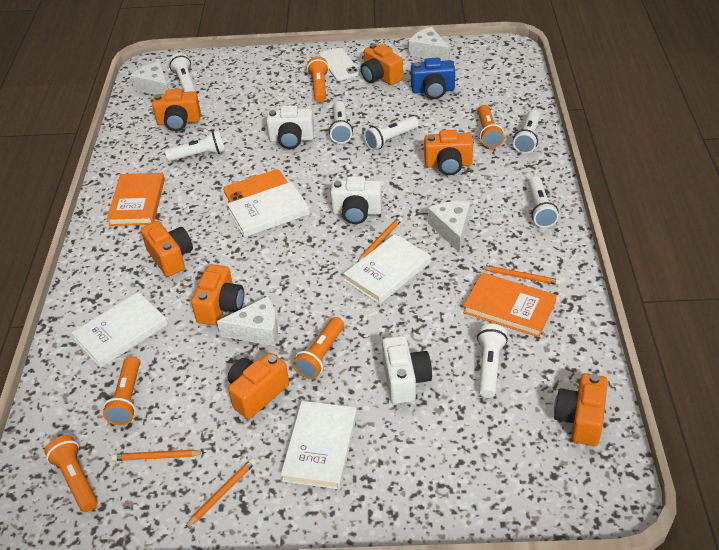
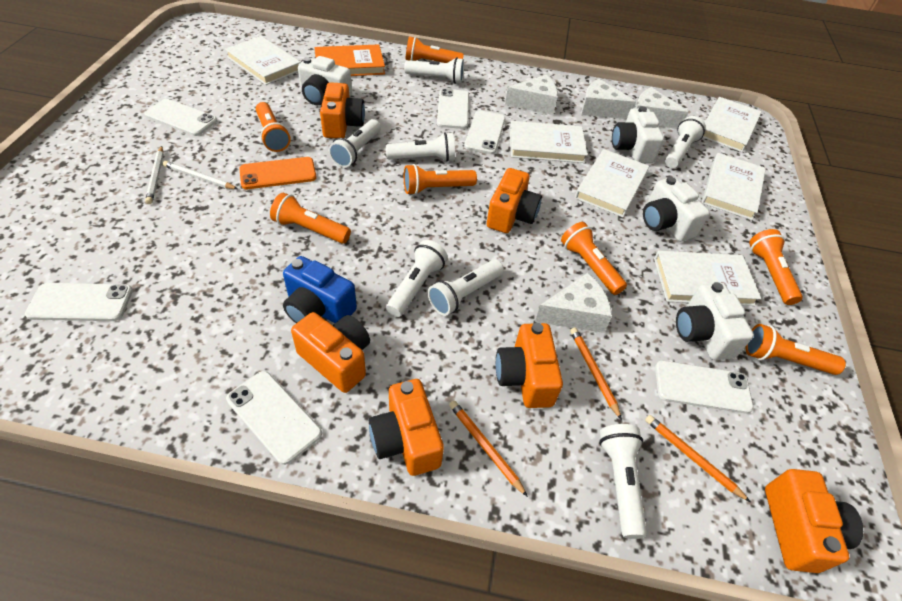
orange book: [107,173,165,226] [463,272,557,337] = 2 -> [314,44,385,76] = 1
orange camera: [141,221,193,277] [152,89,201,131] [191,264,244,325] [228,353,289,419] [360,43,403,85] [424,130,473,175] [554,373,608,446] = 7 -> [291,312,370,393] [320,82,365,138] [369,379,444,476] [487,168,542,233] [496,323,563,408] [765,469,863,573] = 6
orange flashlight: [44,435,98,512] [103,356,140,425] [293,317,344,379] [307,57,329,103] [477,105,504,148] = 5 -> [256,102,291,152] [270,193,351,244] [404,164,477,195] [406,36,464,63] [561,222,627,295] [745,324,846,375] [749,229,803,305] = 7
orange pencil: [111,450,206,461] [184,458,256,529] [357,216,402,263] [481,266,561,285] = 4 -> [449,401,528,497] [570,328,622,420] [645,415,750,502] = 3
white book: [71,292,168,368] [227,182,310,237] [281,401,357,489] [343,234,431,304] = 4 -> [225,36,301,85] [510,121,588,163] [575,149,649,217] [654,251,761,306] [702,97,762,152] [702,153,766,220] = 6
white camera: [266,105,314,149] [330,177,382,224] [382,336,432,404] = 3 -> [298,56,352,106] [612,106,664,163] [643,177,710,242] [676,282,754,360] = 4
white pencil: none = 0 -> [145,146,164,204] [163,161,238,189] = 2
white phone: [319,48,360,81] = 1 -> [25,283,133,321] [144,99,217,136] [226,371,322,465] [437,89,469,129] [464,110,505,154] [655,361,753,414] = 6

